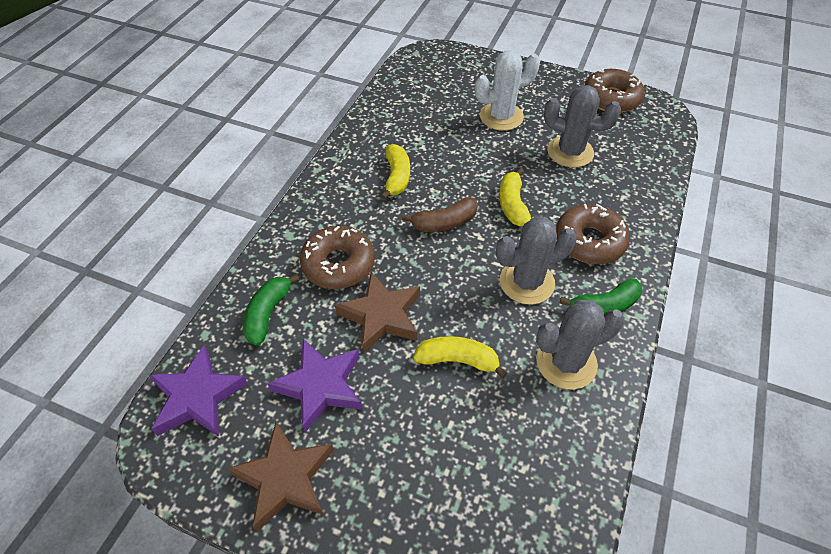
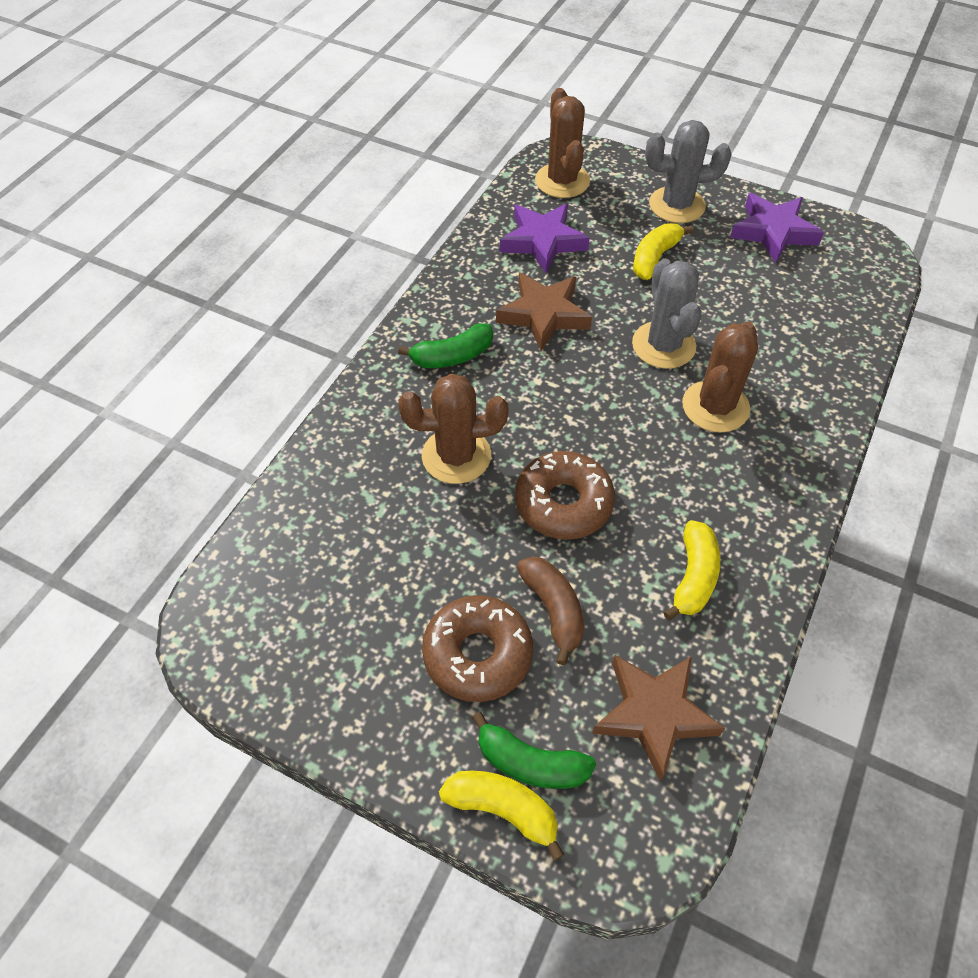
brown cactus: none = 0 -> [398,374,508,484] [535,88,590,198] [683,321,758,433] = 3
brown donut: [300,226,375,289] [556,204,630,264] [585,68,645,113] = 3 -> [422,595,533,702] [515,451,615,540] = 2
grey cactus: [496,216,577,305] [536,300,625,389] [544,85,621,167] = 3 -> [632,259,701,369] [645,120,732,223] = 2
white cactus: [475,50,540,131] = 1 -> none = 0

